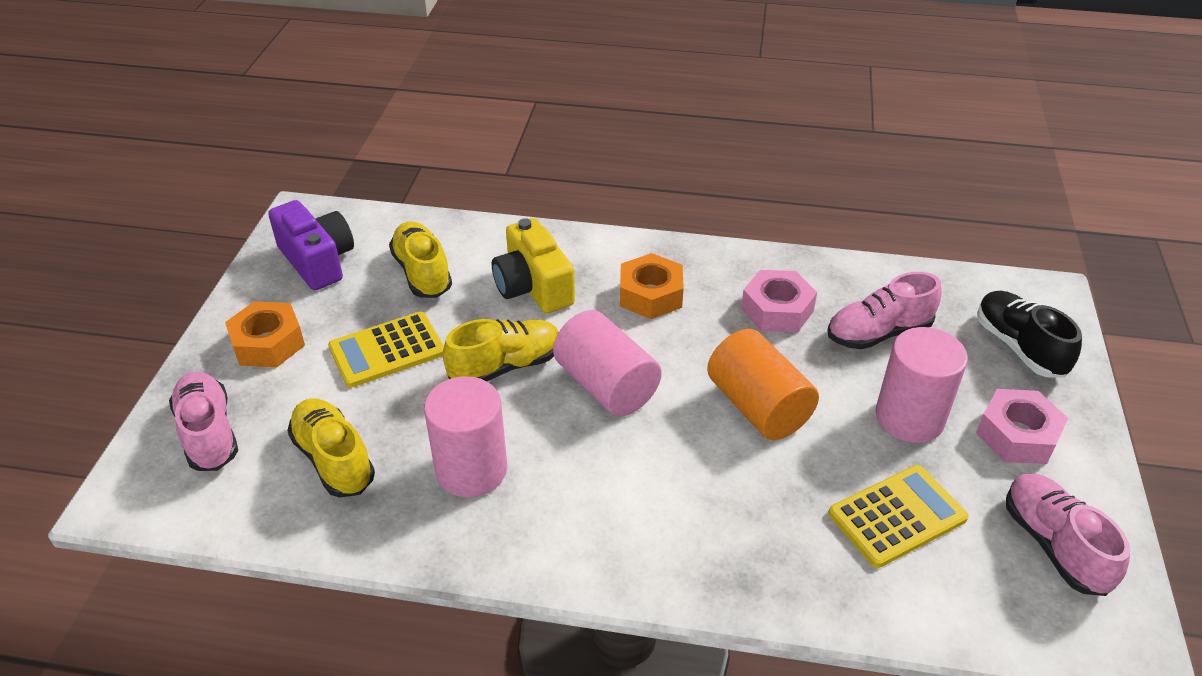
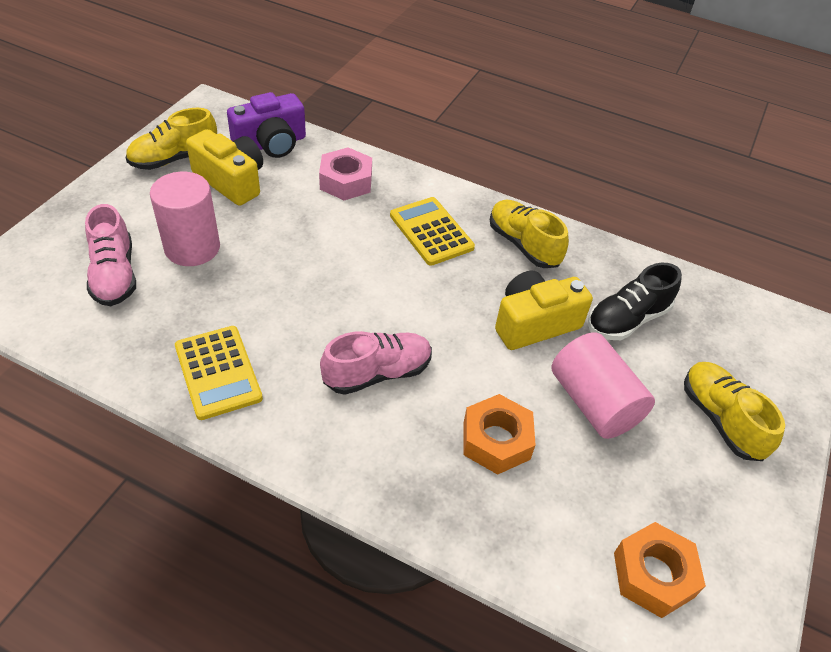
orange cylinder: [707,329,819,440] = 1 -> none = 0
pink cylinder: [424,376,507,497] [553,310,662,416] [875,327,968,443] = 3 -> [150,172,220,266] [552,332,655,439] = 2
pink nut: [741,270,817,332] [976,389,1068,464] = 2 -> [319,147,372,200] = 1
pink shoe: [169,371,238,471] [827,272,942,349] [1006,473,1130,596] = 3 -> [85,204,136,306] [320,331,432,395] = 2
yellow camera: [492,218,575,313] = 1 -> [186,129,263,206] [495,271,593,350] = 2

